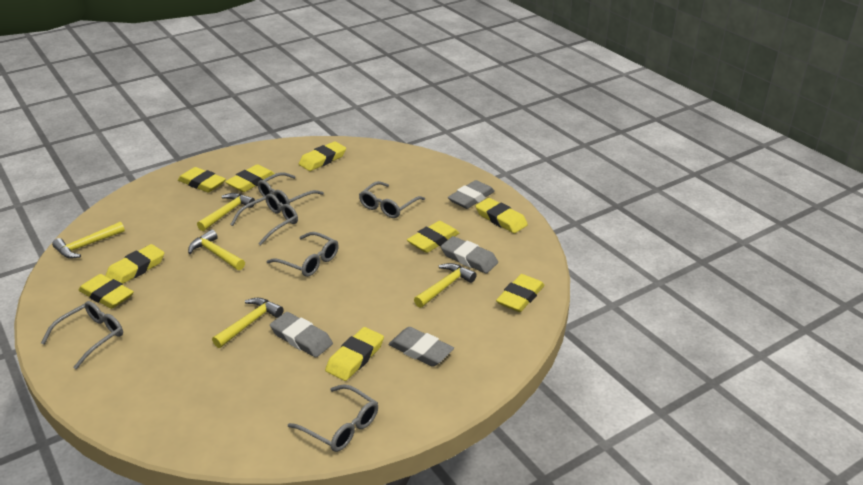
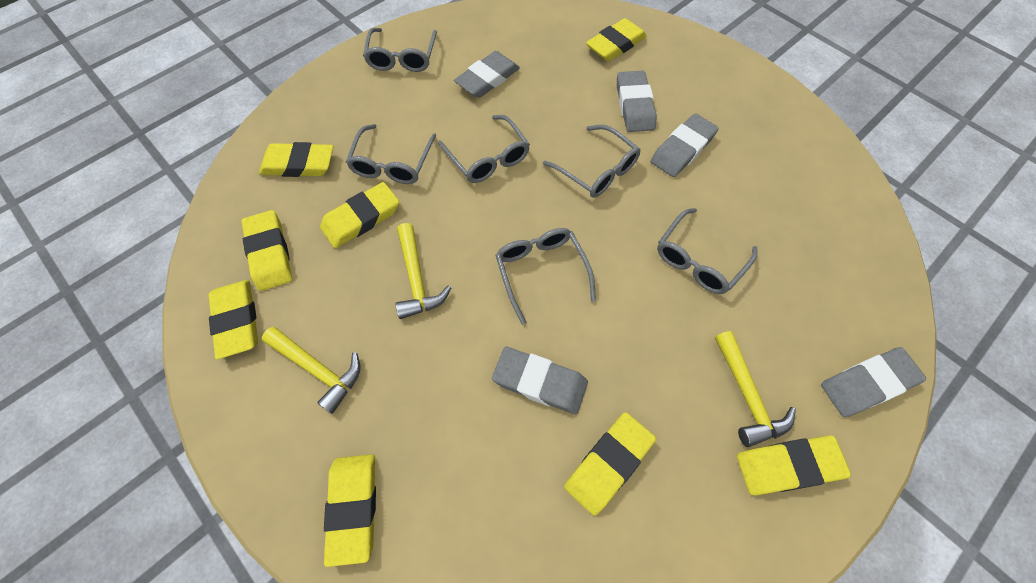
grey eraser: [270,312,333,357] [388,327,454,367] [441,236,498,273] [448,180,495,209] = 4 -> [454,51,520,98] [492,347,588,415] [617,71,657,132] [651,113,719,177] [821,347,926,417] = 5
yellow eraser: [78,274,134,309] [105,244,164,284] [178,167,226,192] [225,164,275,192] [299,141,346,171] [325,327,384,381] [407,221,459,253] [475,198,528,233] [496,274,545,312] = 9 -> [209,280,258,360] [241,210,292,291] [259,142,334,177] [320,182,399,248] [324,454,376,567] [564,412,656,516] [586,18,647,61] [737,436,851,496] = 8
yellow hammer: [52,222,125,259] [188,229,245,270] [197,193,255,231] [212,298,284,348] [414,263,477,308] = 5 -> [262,327,360,414] [395,223,451,319] [715,331,796,447] = 3

